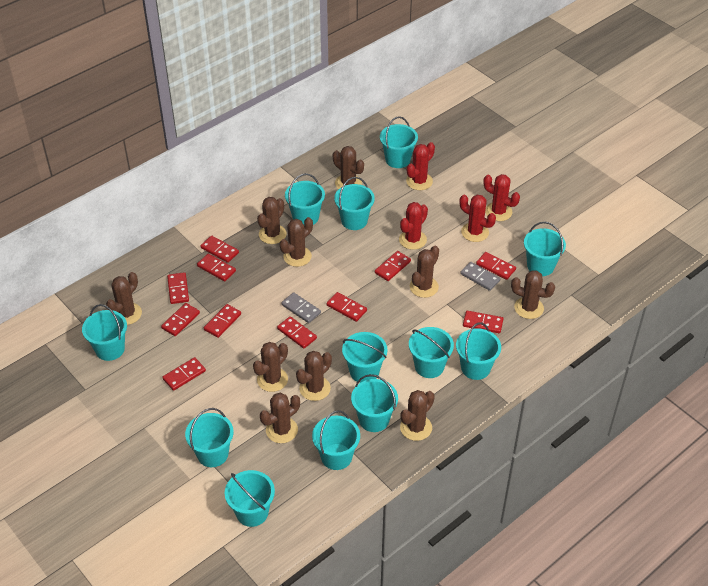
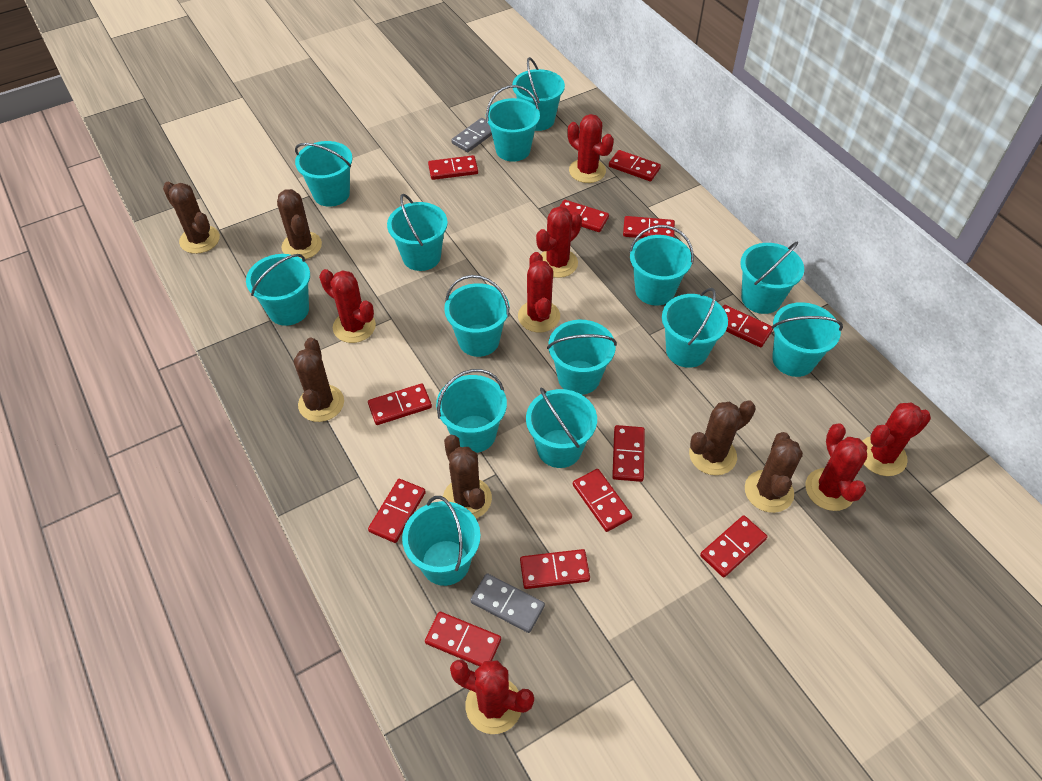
brown cactus: [106,272,142,325] [253,342,288,392] [257,197,287,244] [260,393,300,443] [279,217,313,267] [296,351,332,401] [333,146,364,189] [400,390,435,441] [410,246,439,298] [511,270,555,319] = 10 -> [163,182,220,254] [277,189,322,259] [294,337,344,422] [443,435,492,519] [689,400,756,475] [745,432,803,513] = 6
red cactus: [399,202,428,250] [406,142,435,190] [460,195,496,242] [483,174,520,221] = 4 -> [319,269,376,343] [450,660,534,734] [518,252,560,332] [536,206,582,278] [567,114,614,183] [806,423,867,511] [862,403,931,476] = 7
red domino: [161,303,200,336] [162,357,206,391] [167,272,189,304] [197,253,236,282] [200,236,239,263] [204,304,241,338] [277,316,317,349] [327,292,367,322] [375,251,411,281] [463,311,503,333] [476,252,516,280] = 11 -> [368,383,432,425] [368,479,426,543] [425,612,501,667] [428,155,478,180] [520,549,590,589] [560,200,609,232] [573,469,632,532] [609,150,661,181] [612,425,645,482] [623,216,675,238] [700,515,767,577] [723,305,773,347] = 12
turquoise bucket: [82,304,127,361] [185,408,234,467] [225,470,275,527] [285,173,325,225] [312,410,360,470] [334,177,375,230] [342,332,387,383] [351,374,398,432] [380,116,418,168] [409,327,454,378] [456,322,501,380] [524,221,566,276] = 12 -> [246,254,310,326] [295,141,352,207] [387,194,448,271] [402,496,481,586] [436,369,507,453] [444,275,509,357] [486,85,540,162] [512,57,565,131] [526,387,597,468] [547,320,617,395] [629,225,694,306] [662,288,728,368] [740,241,804,314] [772,302,843,377] = 14

